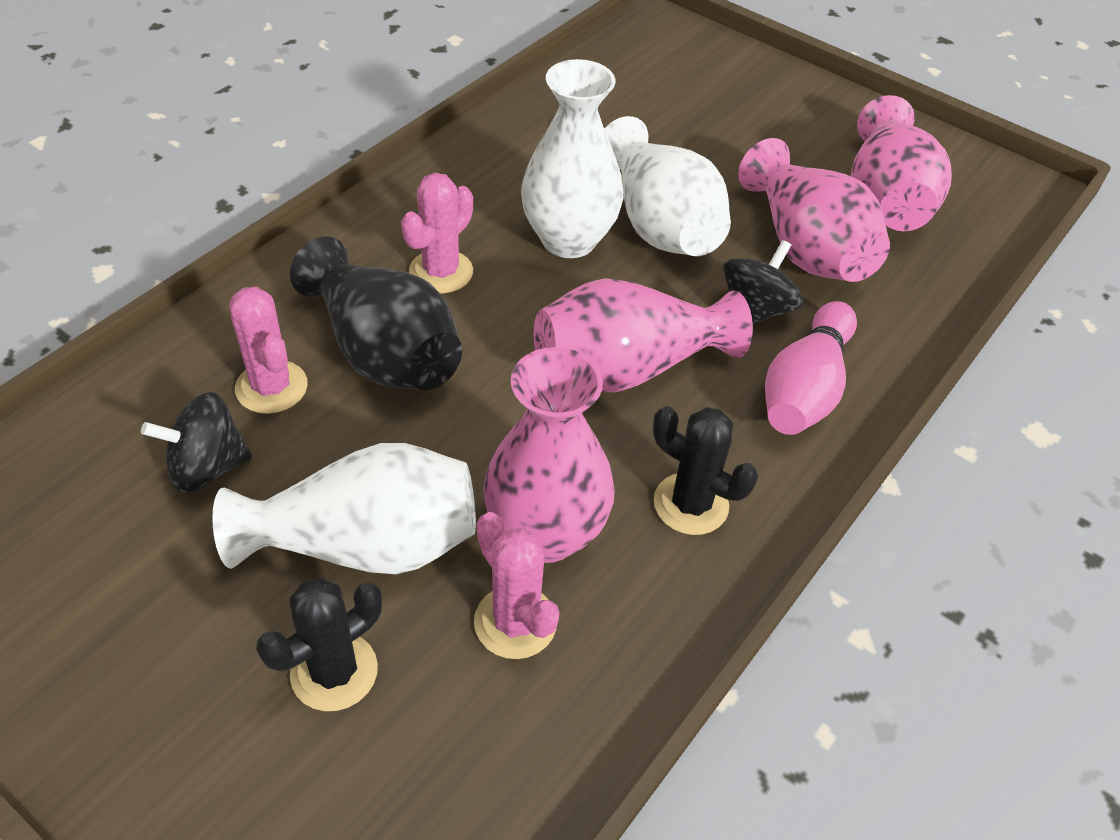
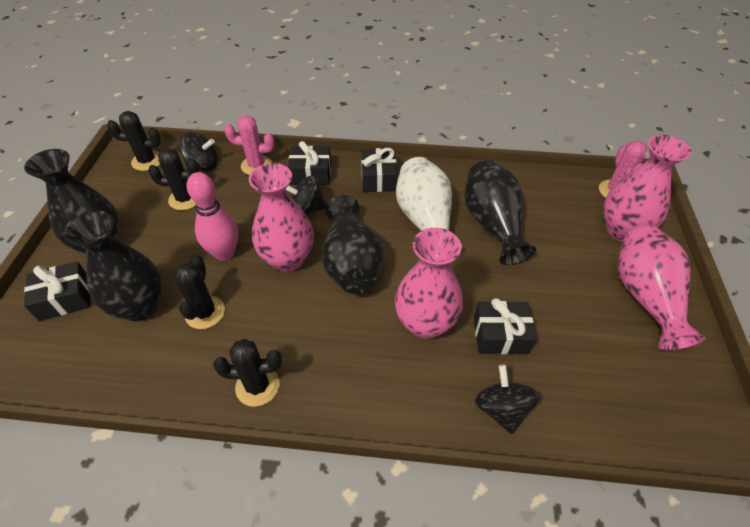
black cactus: [256,577,382,711] [653,406,758,535] = 2 -> [107,111,161,171] [148,148,199,210] [174,254,225,329] [213,339,282,407] = 4
black gift: none = 0 -> [24,261,90,321] [288,141,331,185] [361,148,397,192] [474,298,536,354] = 4
black spinning top: [141,392,252,494] [723,240,803,325] = 2 -> [179,132,218,171] [286,176,326,215] [475,365,540,434] = 3
black vase: [290,237,462,391] = 1 -> [24,149,119,254] [63,211,162,321] [321,195,384,294] [464,160,536,265] = 4
pink cactus: [229,287,308,414] [401,173,473,293] [474,512,559,659] = 3 -> [224,116,275,175] [599,141,647,198] = 2
white vase: [212,443,476,574] [521,59,623,258] [604,116,731,256] = 3 -> [396,157,462,249] = 1

